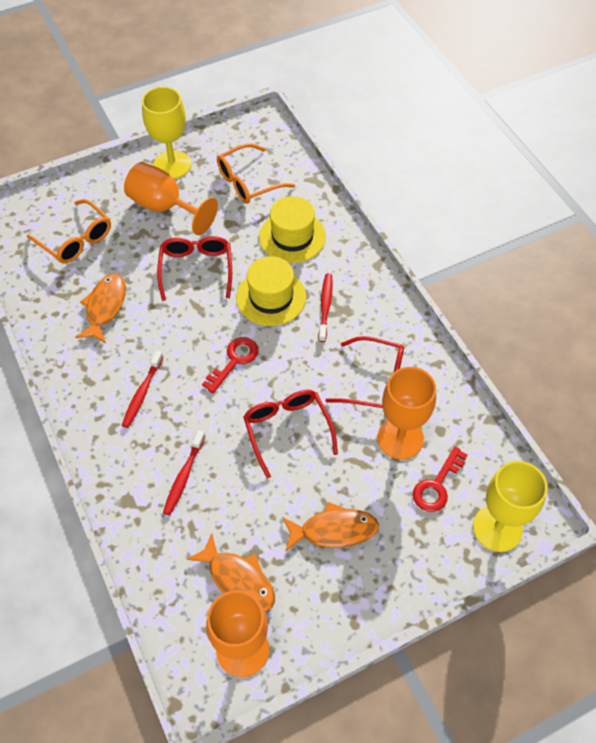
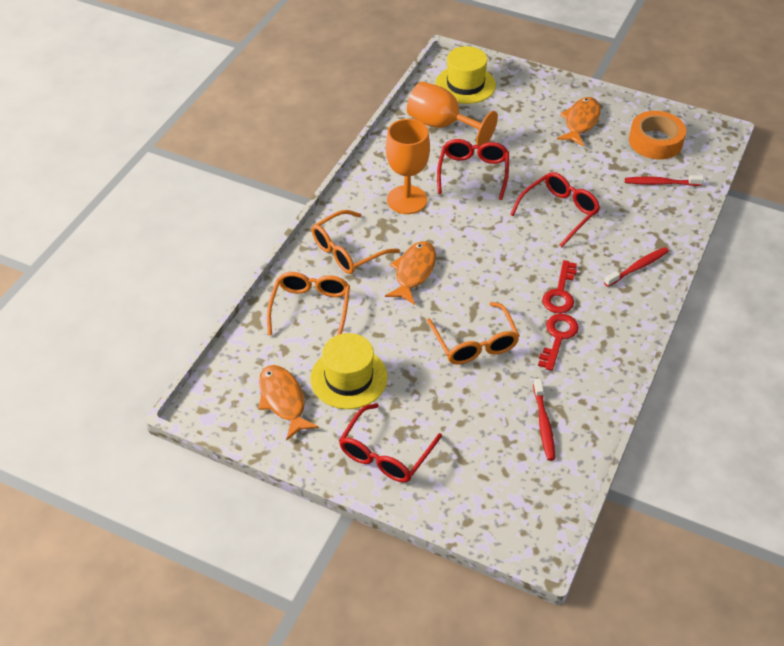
orange glasses: [27,199,111,264] [217,143,295,204] = 2 -> [267,272,350,335] [312,210,400,274] [427,302,520,364] = 3
orange goblet: [124,162,218,235] [206,590,269,677] [377,367,436,459] = 3 -> [386,119,430,214] [407,81,498,146] = 2
orange tape: none = 0 -> [629,111,686,159] = 1
yellow goblet: [142,87,192,179] [473,461,548,552] = 2 -> none = 0

